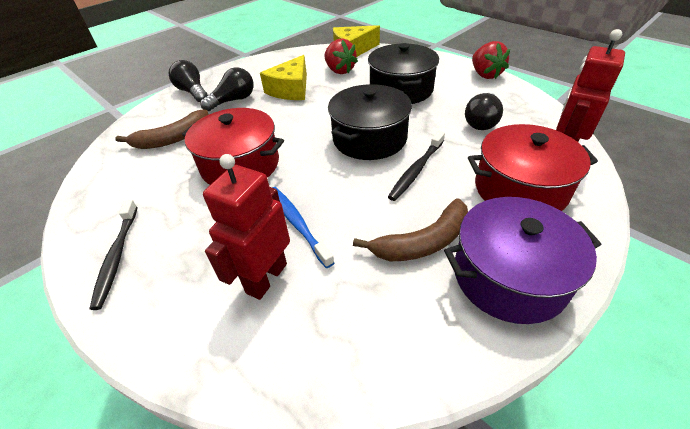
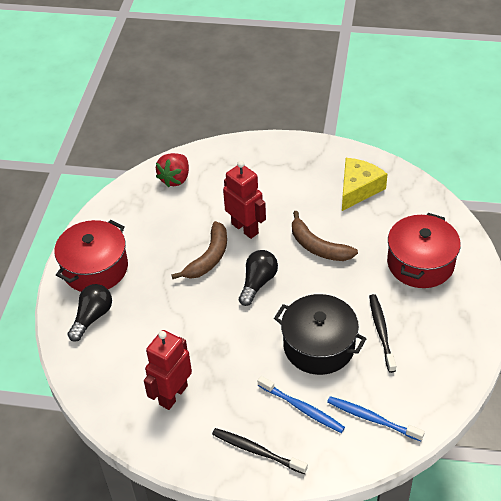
black light bulb: [169,60,208,102] [200,67,254,111] [465,93,503,130] = 3 -> [67,284,112,342] [239,250,278,306] = 2
black pot: [328,84,412,160] [368,43,439,104] = 2 -> [274,294,366,375] = 1
blue toothbrush: [272,187,334,268] = 1 -> [258,376,345,433] [327,396,425,441] = 2
purple pot: [444,197,601,324] = 1 -> none = 0
red strawberry: [324,39,358,74] [472,41,510,79] = 2 -> [156,153,189,188] = 1
yellow cheese: [260,55,307,100] [333,25,380,57] = 2 -> [342,158,387,211] = 1

